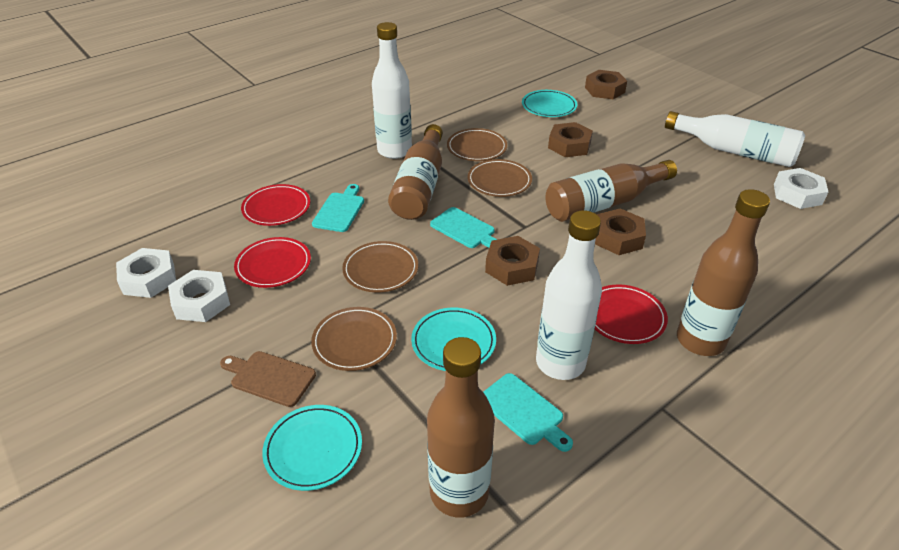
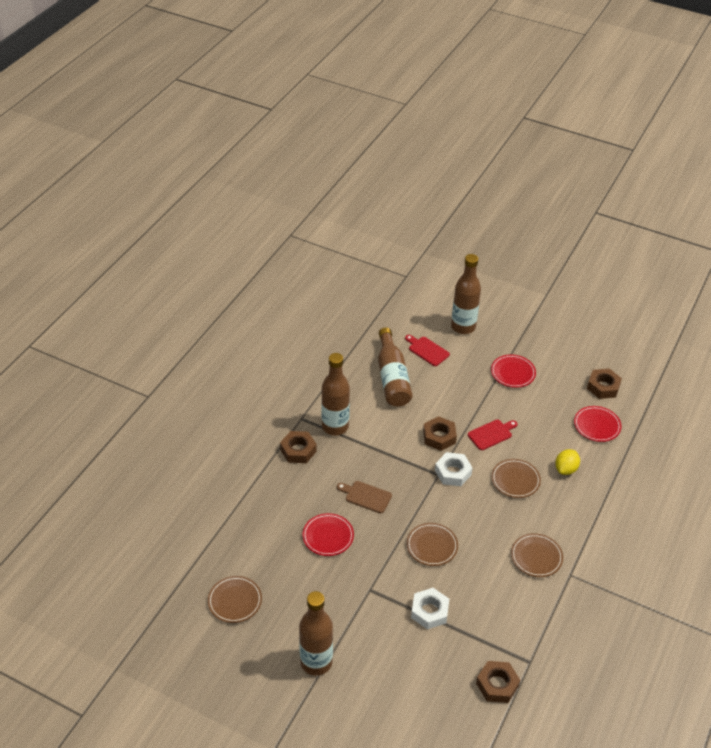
red cutting board: none = 0 -> [405,335,450,366] [468,420,518,450] = 2
turquoise cutting board: [312,184,364,232] [430,207,498,248] [483,373,573,452] = 3 -> none = 0
turquoise plate: [262,405,362,491] [411,308,496,371] [522,90,577,117] = 3 -> none = 0
white bottle: [372,22,412,159] [536,210,602,380] [665,111,805,167] = 3 -> none = 0
white nut: [116,248,176,298] [168,270,230,322] [774,168,828,209] = 3 -> [411,588,449,629] [435,452,473,486] = 2
yellow lemon: none = 0 -> [555,449,580,475] = 1

